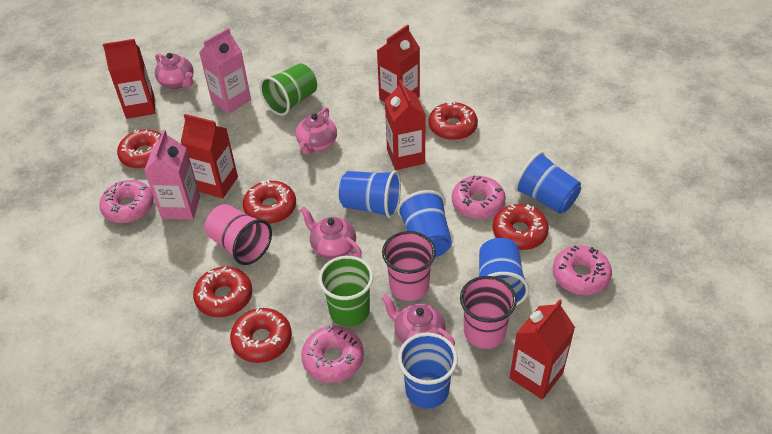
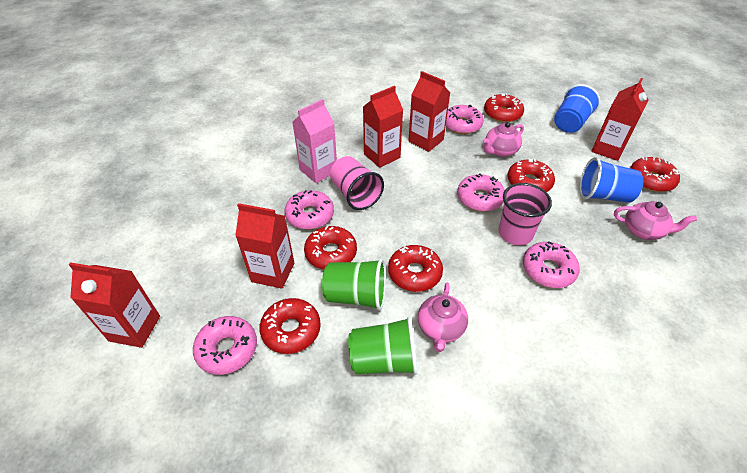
blue cup: [339,171,401,219] [397,190,452,257] [398,332,458,409] [479,238,529,306] [515,152,581,214] = 5 -> [554,84,601,133] [579,158,643,203] = 2
pink carton: [144,130,200,220] [199,28,251,114] = 2 -> [292,99,337,183] = 1
pink cup: [205,204,272,265] [382,231,436,301] [460,276,517,349] = 3 -> [330,156,384,210] [498,183,552,245] = 2
pink donut: [99,180,154,223] [301,325,364,383] [452,176,506,219] [553,245,612,295] = 4 -> [193,316,257,375] [284,190,334,229] [446,105,484,134] [457,173,505,211] [523,241,580,288] = 5
pink teapot: [155,53,194,89] [296,107,337,155] [300,207,362,259] [381,294,455,346] = 4 -> [418,283,468,352] [483,122,524,157] [614,201,697,240] = 3

